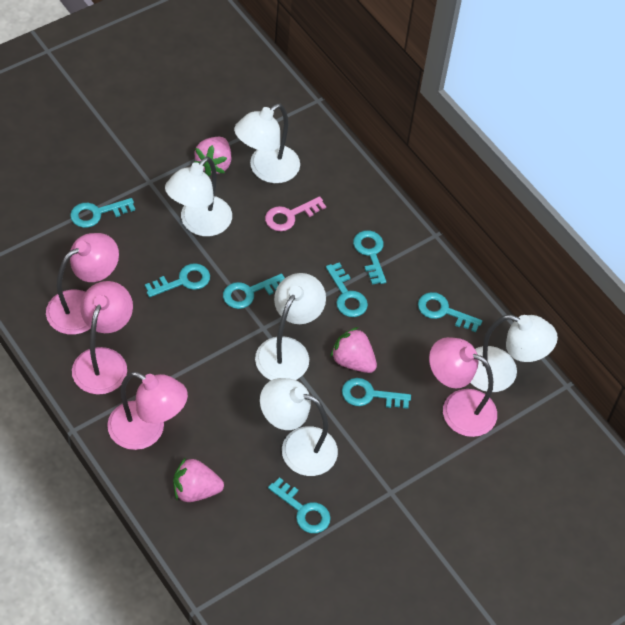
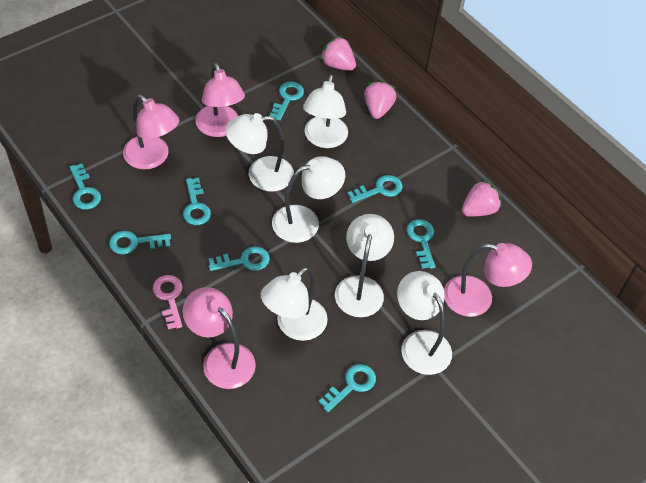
white lamp: [165,157,232,236] [234,104,300,183] [255,273,326,380] [260,378,338,476] [470,315,558,392] = 5 -> [225,113,294,191] [261,267,328,341] [272,156,345,243] [303,74,348,148] [335,214,394,317] [397,271,452,375] = 6

